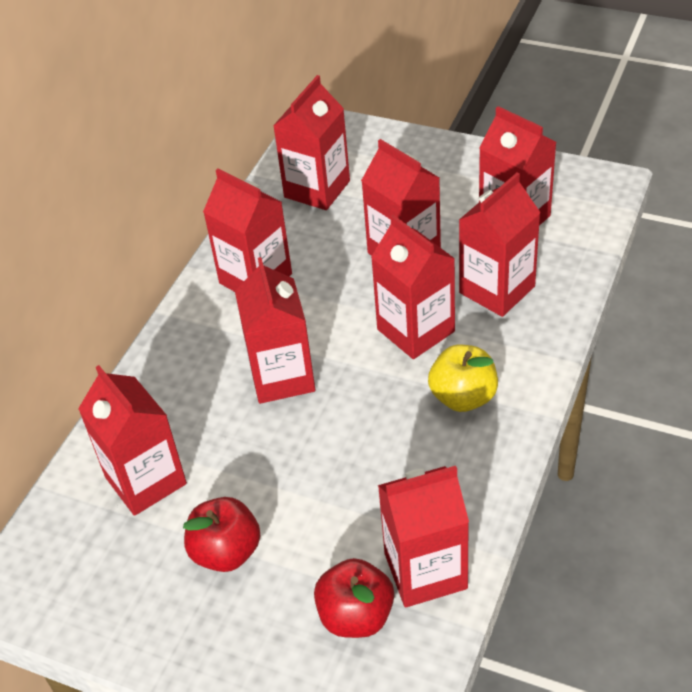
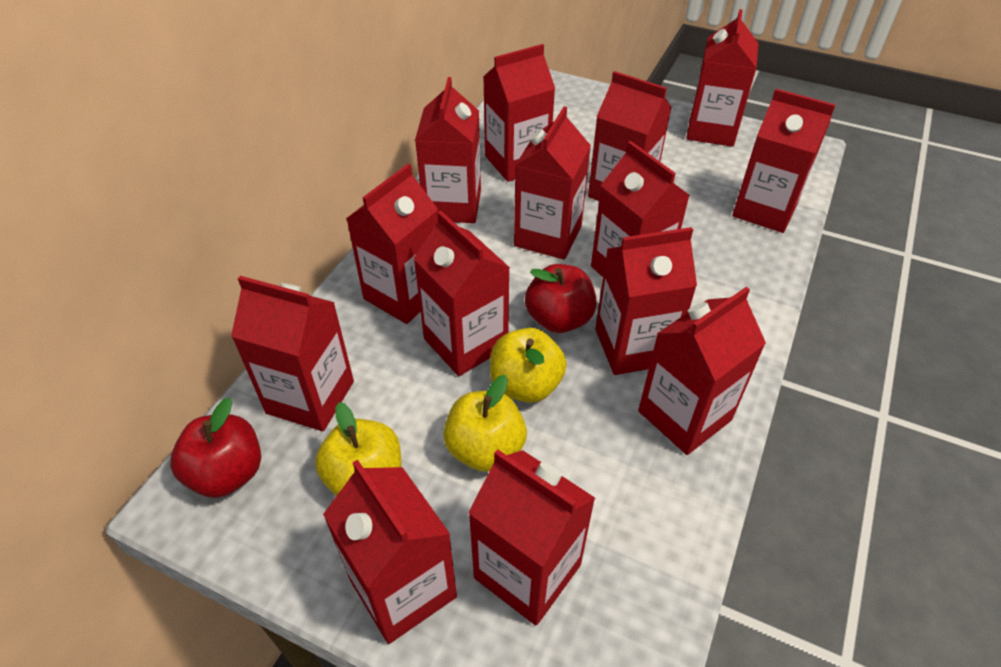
red carton: [78,365,187,516] [203,169,292,292] [235,257,315,404] [273,75,350,210] [361,139,441,256] [371,215,455,359] [378,466,469,608] [459,173,541,317] [479,106,556,226] = 9 -> [231,276,354,431] [323,460,457,644] [346,163,438,324] [413,211,510,376] [415,77,481,223] [468,449,595,626] [483,44,555,182] [514,106,591,260] [588,71,672,201] [591,141,690,277] [595,227,697,375] [638,287,766,455] [686,9,759,147] [732,89,835,233] = 14
yellow apple: [428,345,498,412] = 1 -> [315,402,402,496] [443,375,527,472] [490,328,567,403] = 3

